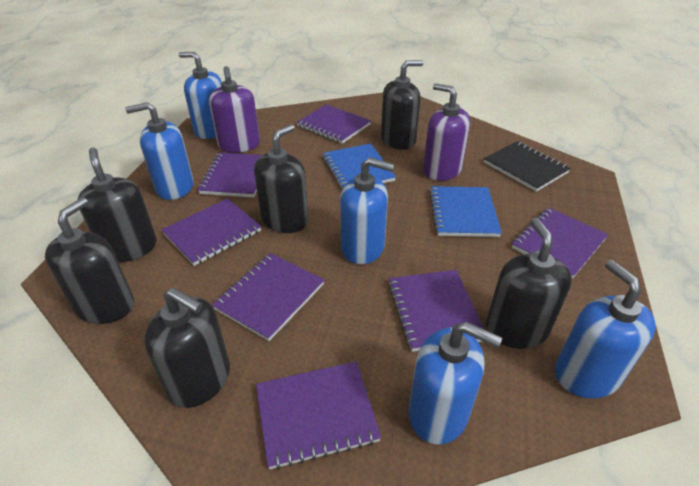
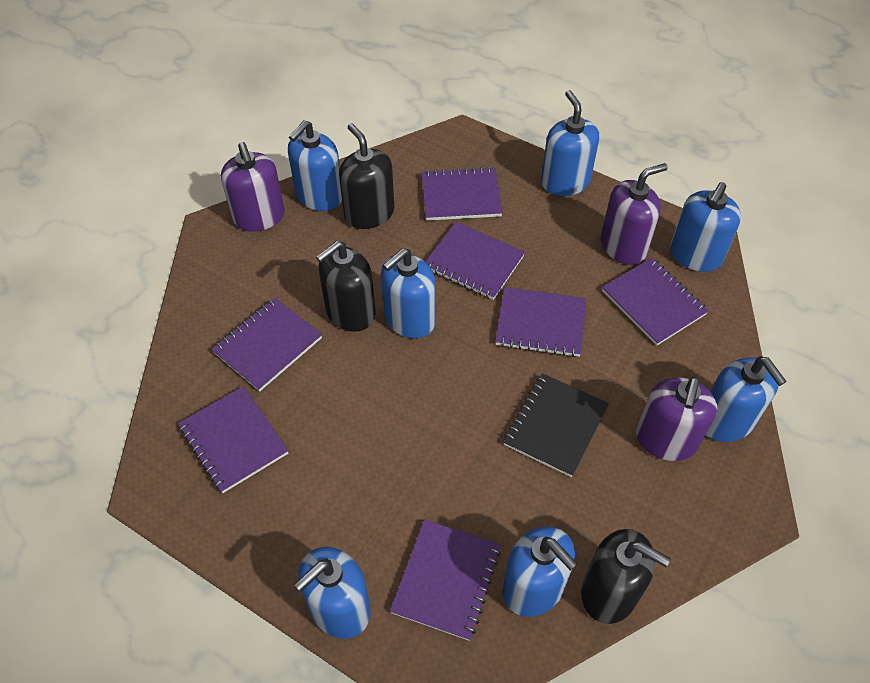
black soap dispenser: [45,198,134,324] [78,148,157,262] [144,288,230,408] [254,124,309,233] [381,60,423,150] [486,218,572,349] = 6 -> [316,241,376,332] [339,123,394,229] [581,529,670,624] = 3
blue notebook: [323,144,396,189] [429,186,502,237] = 2 -> none = 0
blue soap dispenser: [125,102,193,200] [179,52,222,139] [340,157,394,264] [409,322,502,444] [555,260,656,398] = 5 -> [288,120,342,211] [294,547,370,639] [381,248,436,338] [503,527,577,617] [541,90,599,196] [670,182,741,272] [706,356,786,442] = 7
purple soap dispenser: [209,66,260,153] [423,83,470,181] = 2 -> [221,142,285,232] [601,163,668,265] [636,377,717,461] = 3

